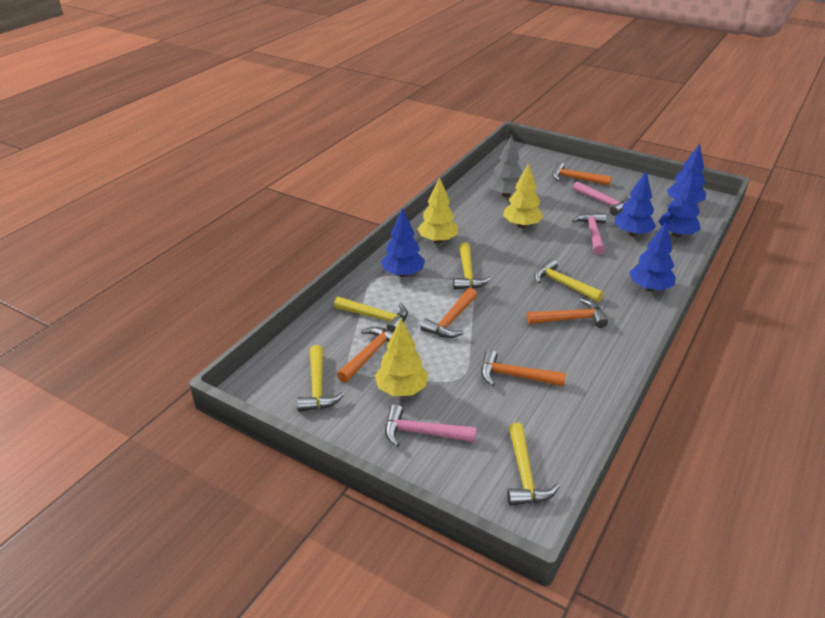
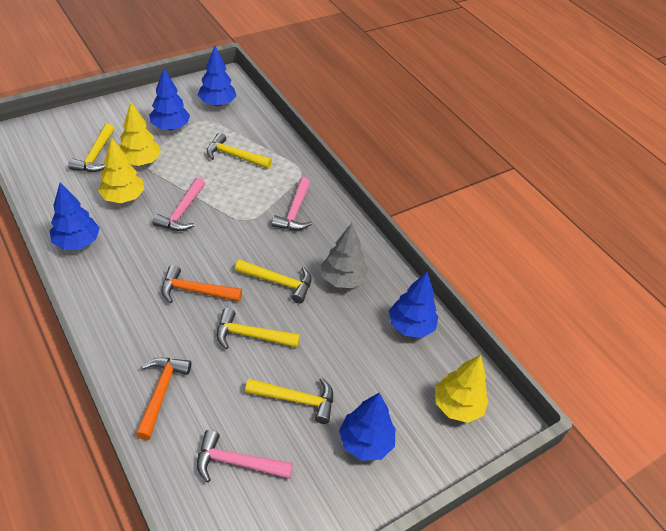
orange hammer: [337,327,394,383] [420,288,477,338] [481,349,566,387] [527,298,608,328] [552,162,612,186] = 5 -> [135,358,191,440] [161,265,242,303] = 2

